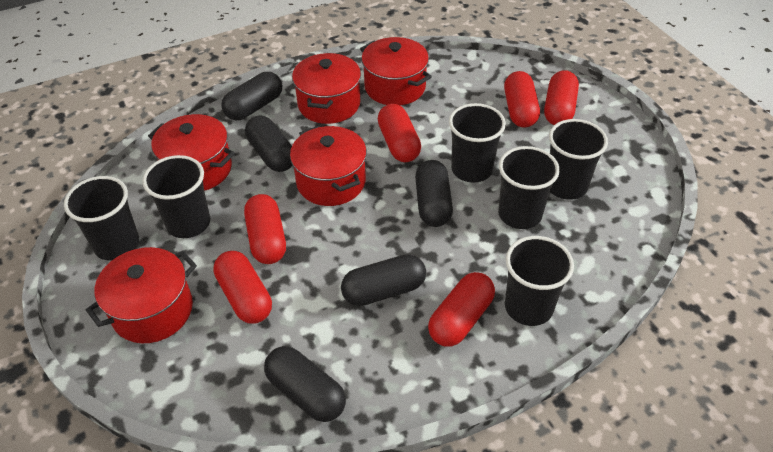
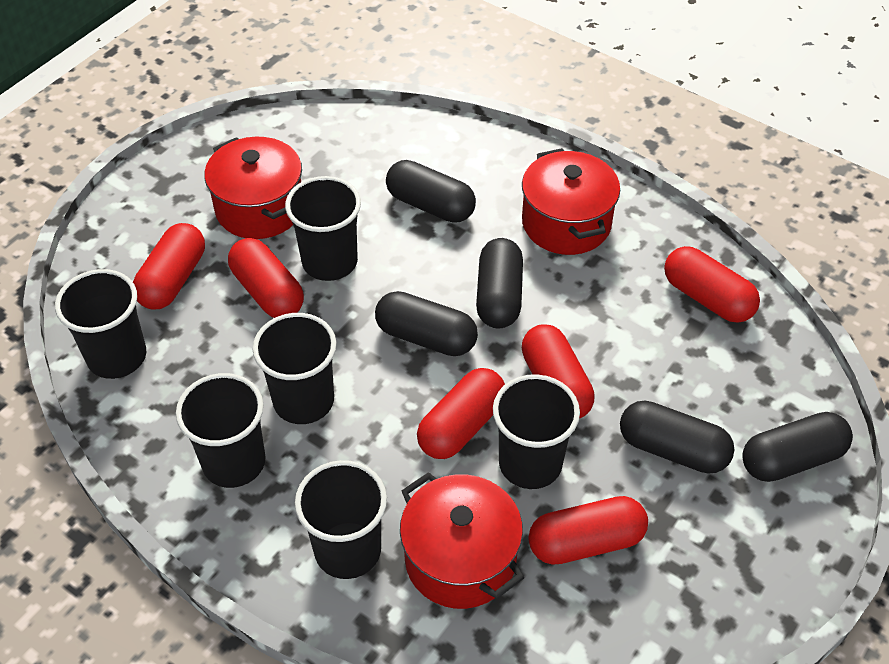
red pot: [86,247,197,343] [148,114,235,191] [290,126,367,206] [292,53,361,124] [360,37,432,105] = 5 -> [204,137,302,239] [400,472,524,609] [522,148,620,255] = 3

